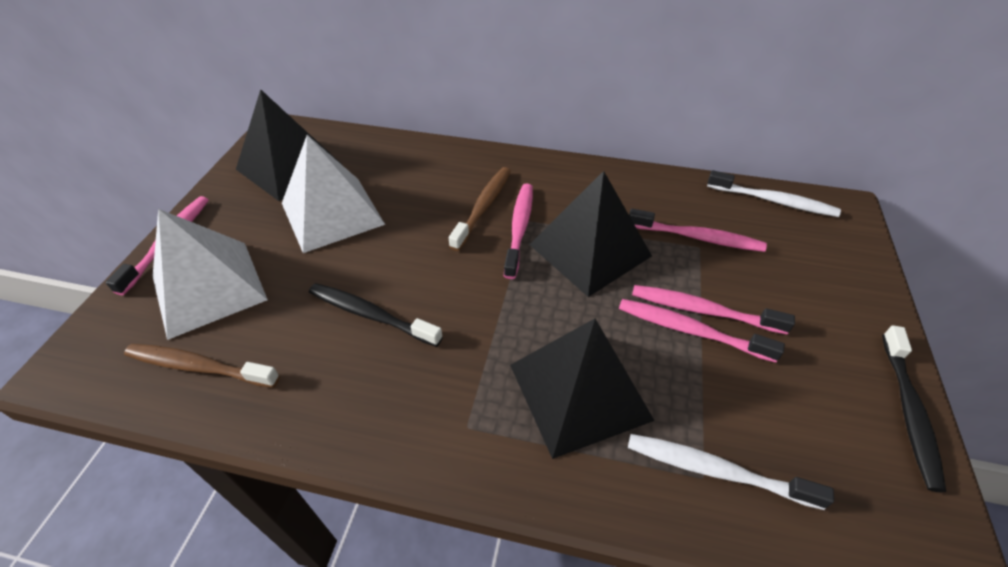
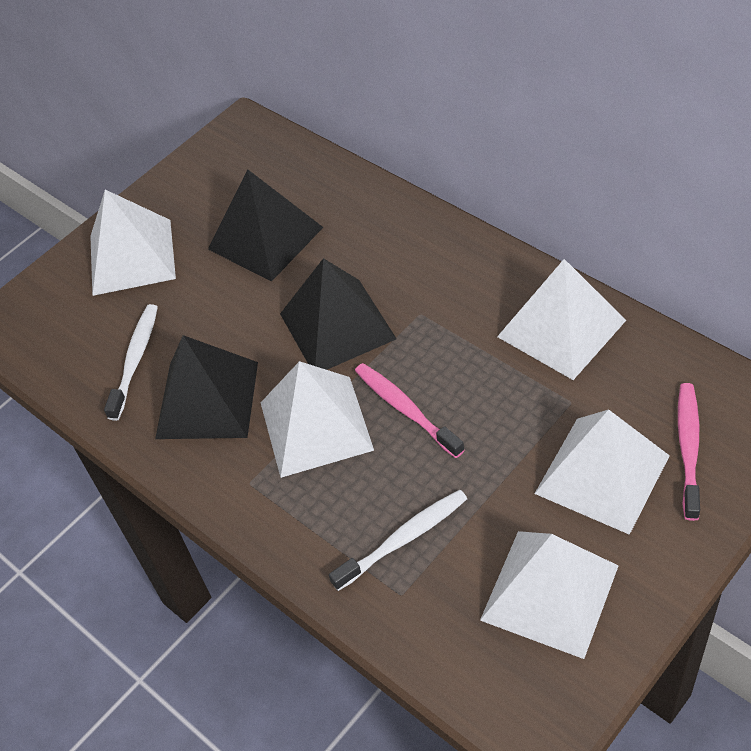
black toothbrush: [309,283,443,347] [882,325,946,493] = 2 -> none = 0
brown toothbrush: [124,344,280,388] [449,167,511,251] = 2 -> none = 0
pink toothbrush: [106,196,209,295] [504,184,533,279] [619,299,785,363] [629,209,767,252] [632,285,795,334] = 5 -> [355,363,464,458] [678,383,700,521] = 2
white pyramid: [153,209,268,340] [282,135,385,253] = 2 -> [90,190,176,296] [261,361,374,478] [480,531,619,659] [497,259,626,380] [534,409,670,535] = 5

